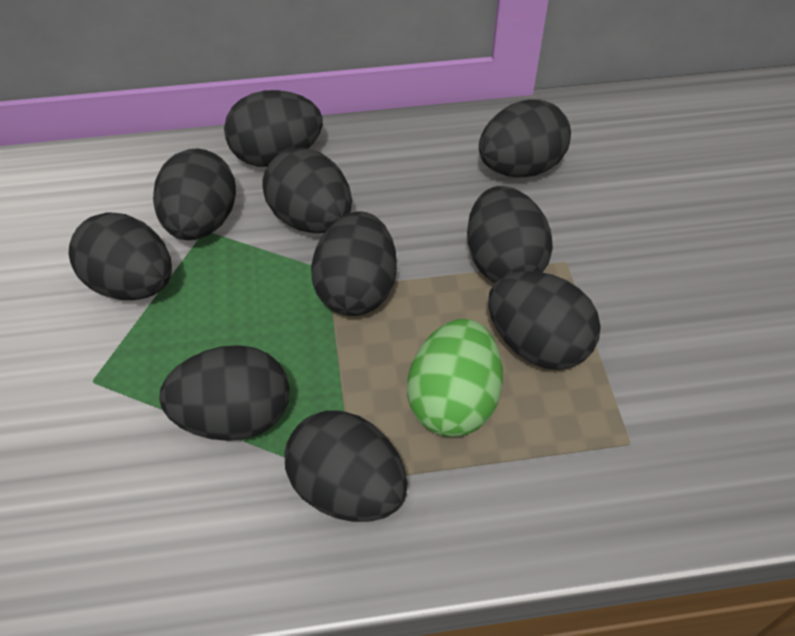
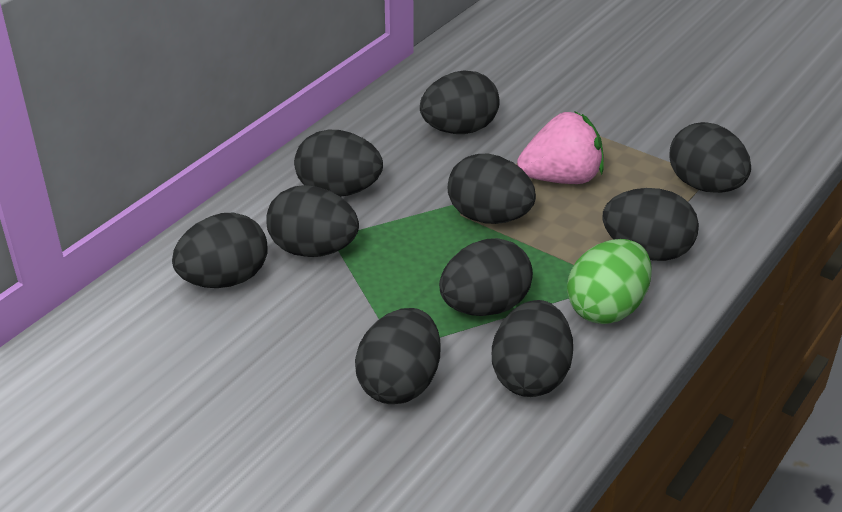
pink strawberry: none = 0 -> [517,112,604,184] = 1

